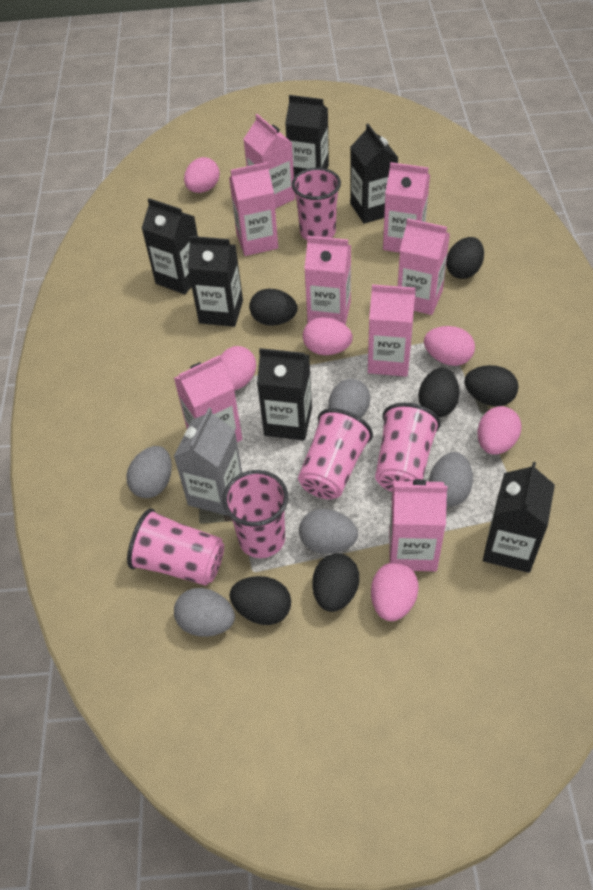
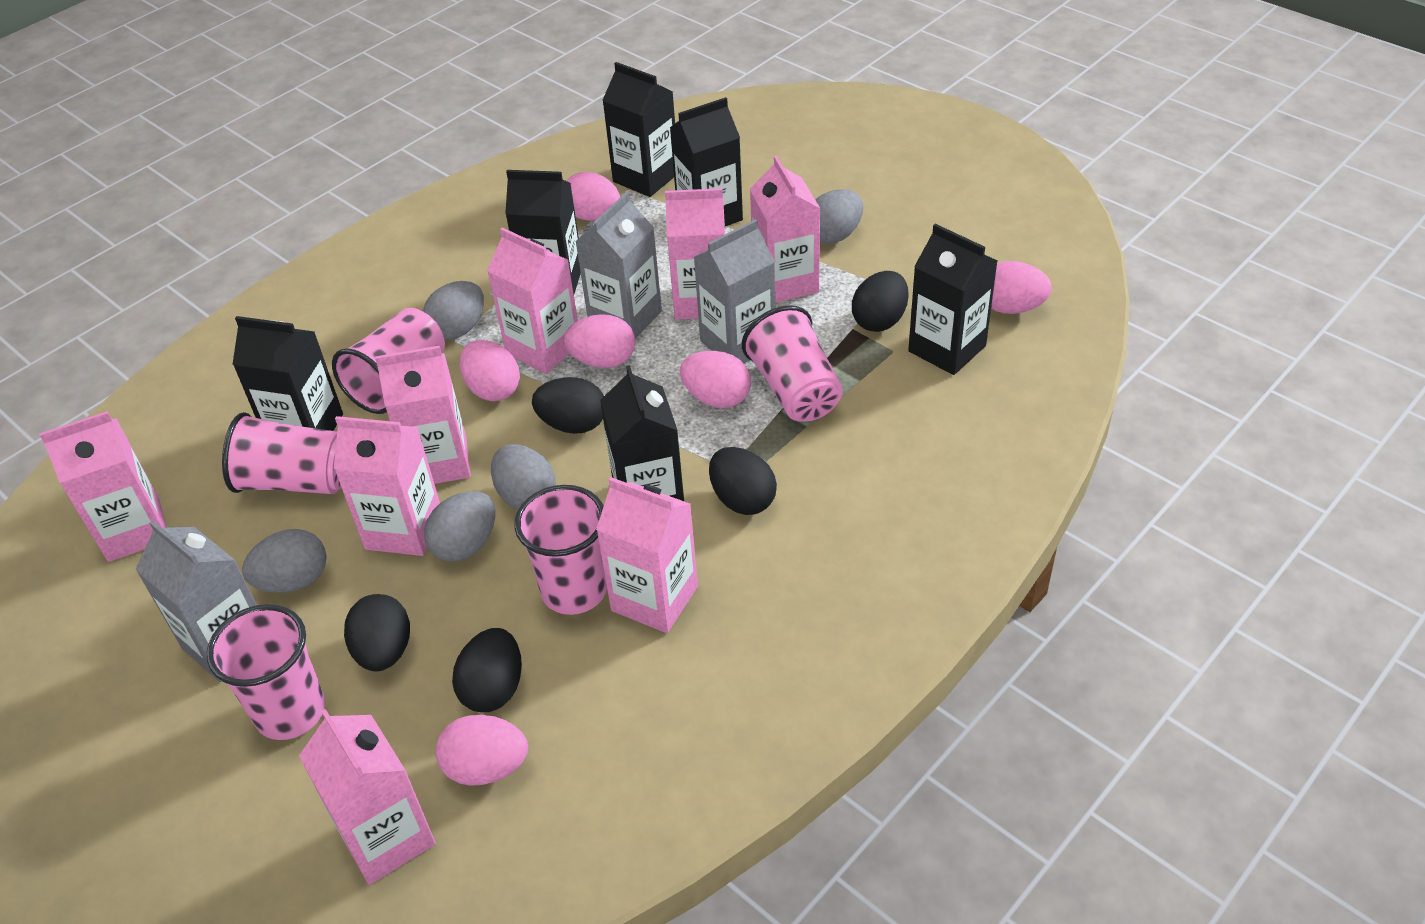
black egg: [229,576,291,625] [249,289,298,326] [312,553,359,612] [419,368,460,417] [446,237,484,279] [464,365,518,406] = 6 -> [344,594,410,672] [452,628,522,712] [532,377,604,434] [709,447,777,515] [852,271,908,332] = 5
grey carton: [174,408,242,516] = 1 -> [135,520,257,682] [576,192,662,339] [694,219,775,363] = 3

